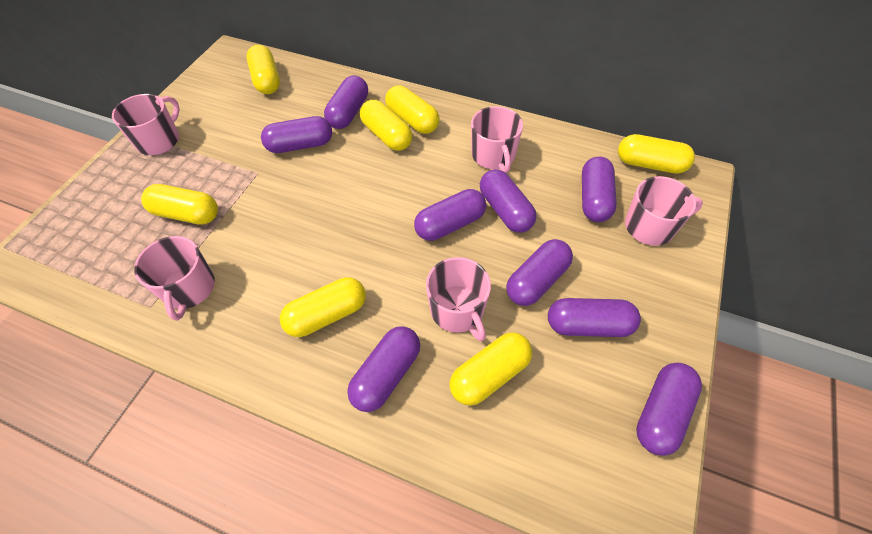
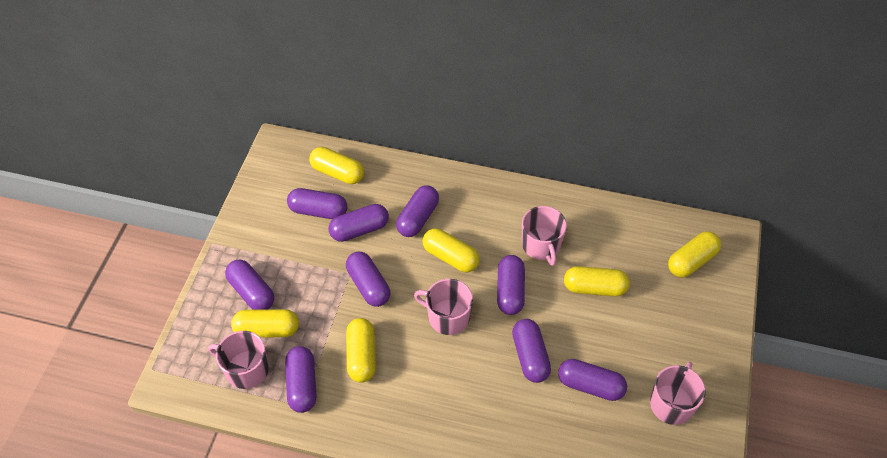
pink mug: [112,94,180,155] [134,236,215,321] [426,257,491,341] [471,106,523,173] [625,176,703,246] = 5 -> [208,331,269,389] [414,279,473,335] [522,206,567,266] [650,362,706,425] = 4
yellow capsule: [141,184,218,225] [246,45,280,94] [280,277,366,337] [360,100,413,151] [385,86,440,134] [449,332,532,406] [618,134,695,174] = 7 -> [231,309,299,338] [309,147,364,184] [346,318,376,383] [422,228,480,272] [564,266,630,297] [668,231,721,278] = 6

